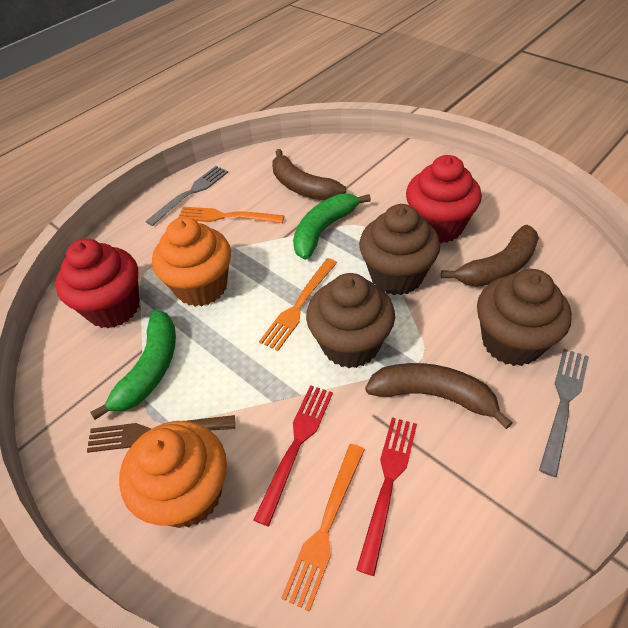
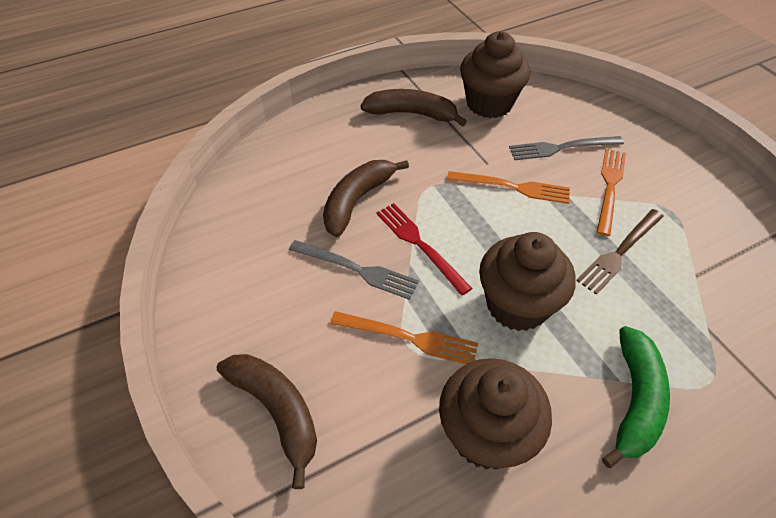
green banana: [90,310,176,420] [293,194,371,260] = 2 -> [602,326,670,468] = 1
orange cupcake: [119,421,227,528] [152,217,231,307] = 2 -> none = 0
red cupcake: [55,239,140,328] [406,155,482,243] = 2 -> none = 0
red fork: [253,385,333,526] [356,417,417,576] = 2 -> [376,203,472,296] = 1

